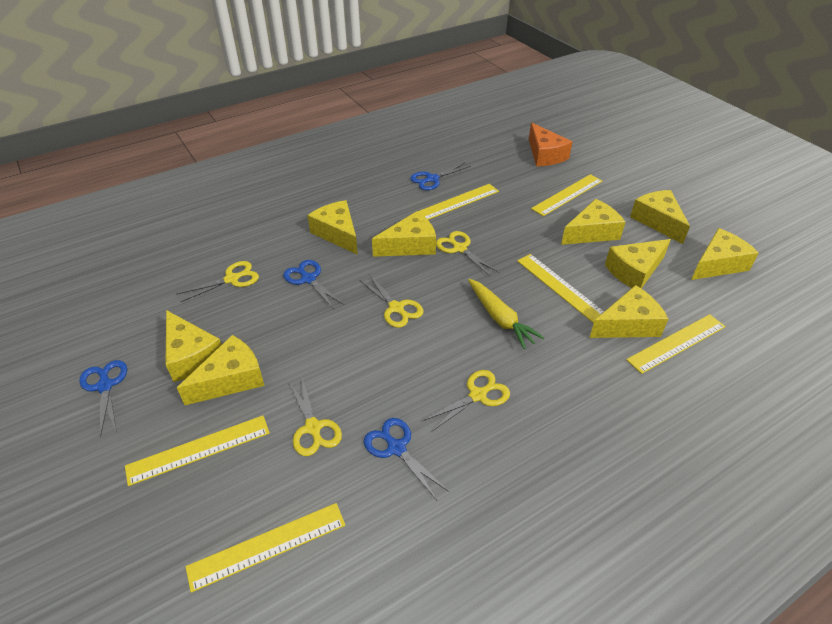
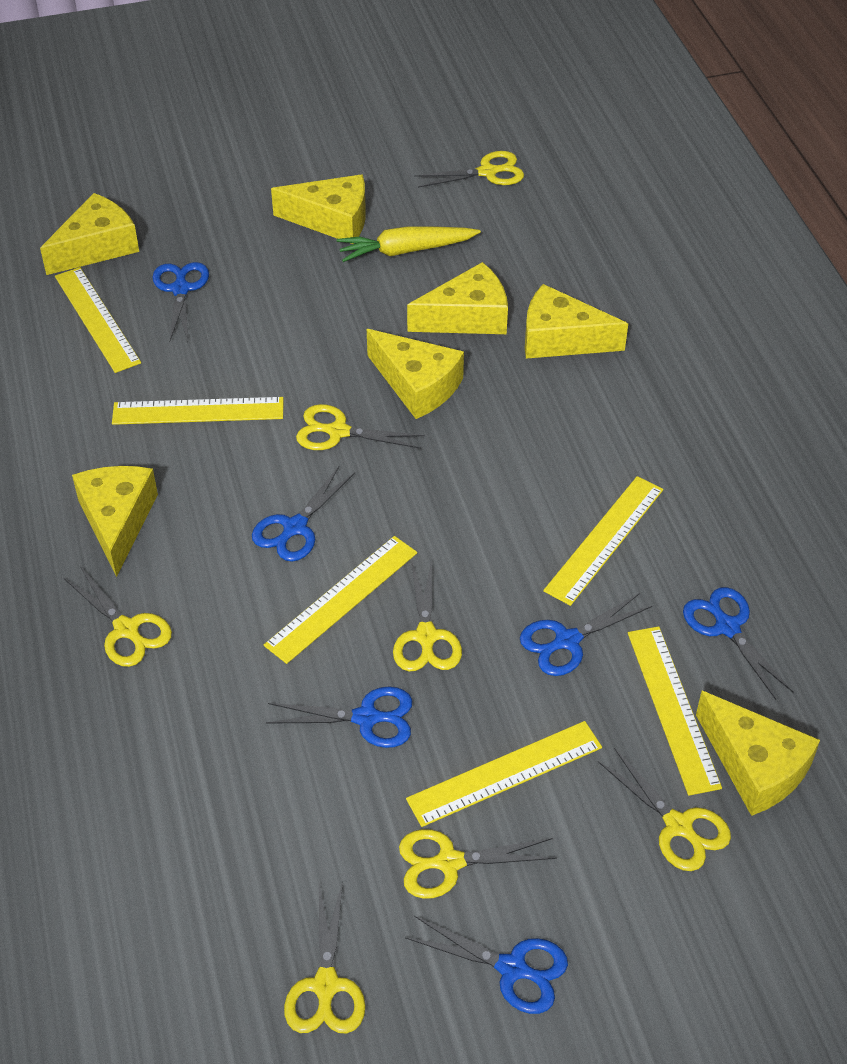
blue scissors: [79,360,127,438] [283,260,344,309] [364,418,449,500] [410,163,471,190] = 4 -> [152,262,209,342] [252,466,355,562] [266,687,412,748] [405,916,568,1014] [520,593,652,676] [683,587,793,700] = 6
orange cheese: [529,123,573,166] = 1 -> none = 0
yellow cheese: [165,310,222,382] [177,335,265,405] [308,200,358,255] [372,211,436,257] [561,199,625,245] [589,285,668,338] [605,239,671,289] [630,190,690,244] [691,228,759,280] = 9 -> [40,193,139,275] [72,466,158,577] [271,174,366,244] [367,329,464,419] [407,262,508,334] [525,284,628,359] [696,691,820,816] = 7
yellow scissors: [177,261,259,302] [289,375,342,456] [359,275,424,328] [422,370,510,432] [436,231,499,277] = 5 -> [64,566,172,667] [284,882,366,1033] [296,404,425,450] [393,560,462,672] [399,829,557,899] [414,151,524,188] [598,748,731,871] = 7

